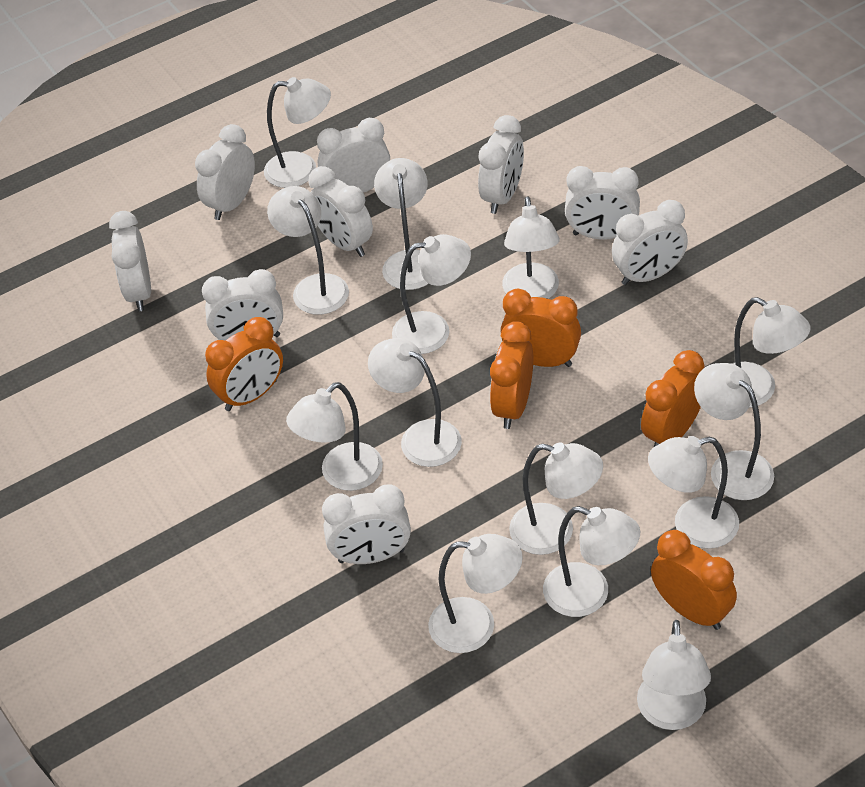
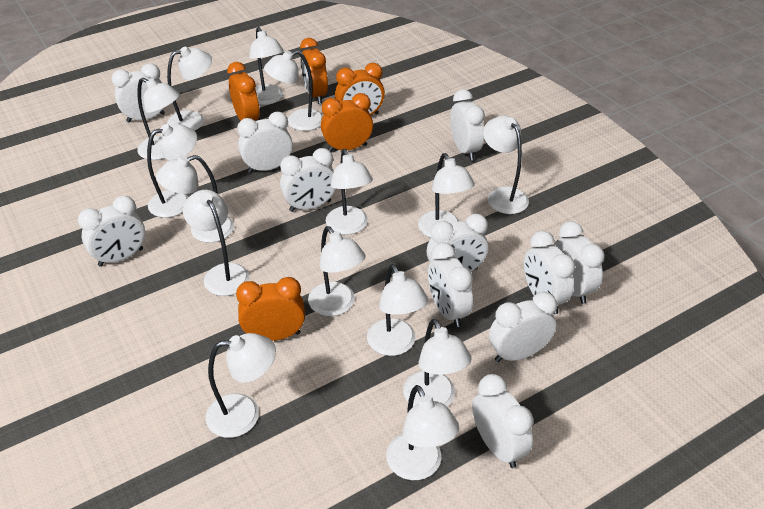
white clock: [109,211,151,311] [195,124,255,220] [202,269,283,341] [308,166,373,257] [317,118,390,193] [322,485,411,564] [478,115,524,214] [565,166,640,240] [612,200,688,285] = 9 -> [78,196,145,267] [112,63,165,123] [237,112,292,173] [280,148,335,212] [427,214,488,272] [428,242,473,327] [450,89,485,161] [472,374,534,468] [489,292,557,362] [524,231,575,314] [554,221,605,304] = 11
white lamp: [264,77,331,188] [267,186,349,315] [286,382,383,491] [368,338,462,467] [374,158,429,290] [392,234,471,354] [428,534,523,653] [502,196,560,299] [509,443,603,555] [543,506,640,617] [637,620,711,730] [648,436,739,549] [694,363,774,500] [731,297,810,408] = 14 -> [137,78,180,160] [147,124,197,218] [156,155,234,243] [167,47,212,131] [183,190,249,296] [206,333,276,438] [249,27,284,105] [264,50,323,131] [308,226,366,316] [326,149,373,235] [367,264,428,356] [386,385,459,480] [403,319,472,406] [418,153,475,238] [483,116,529,214] = 15

